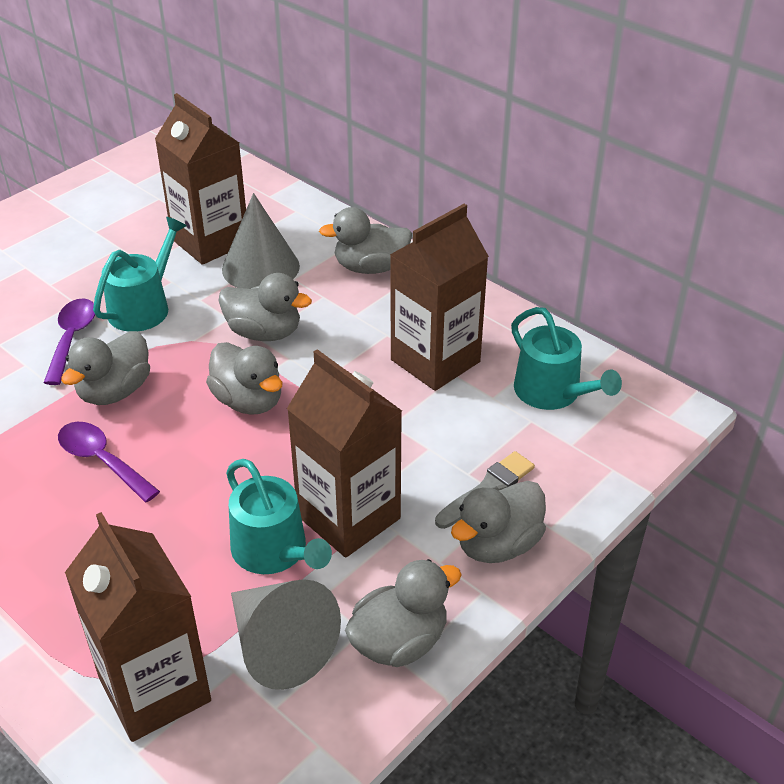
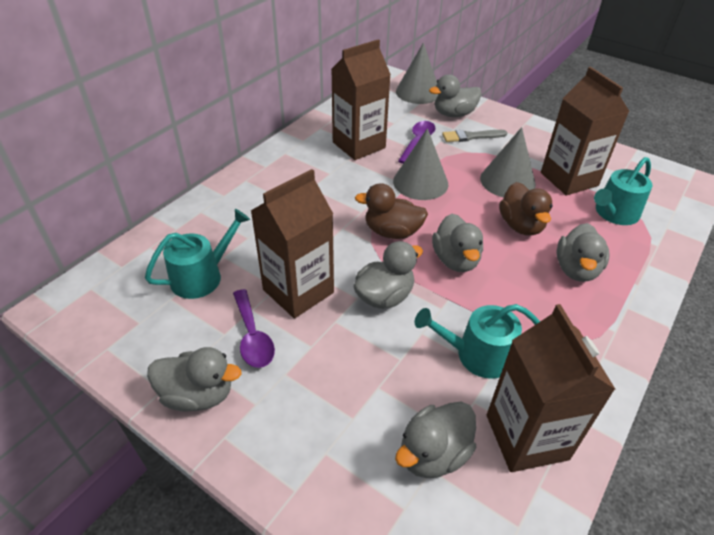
brown duck: none = 0 -> [355,183,428,239] [499,182,553,236] = 2
grey cone: [222,193,300,289] [231,579,341,690] = 2 -> [393,128,448,200] [396,43,439,104] [480,127,536,197] = 3

